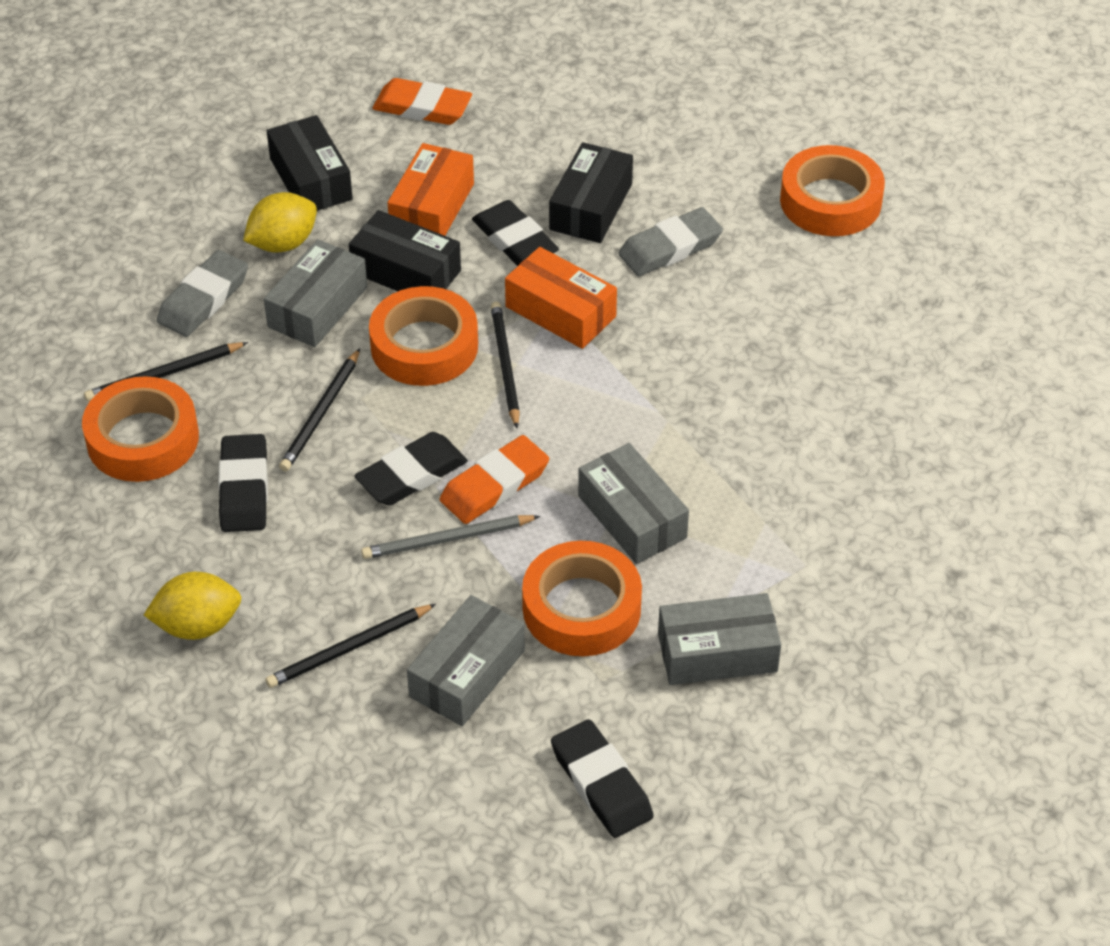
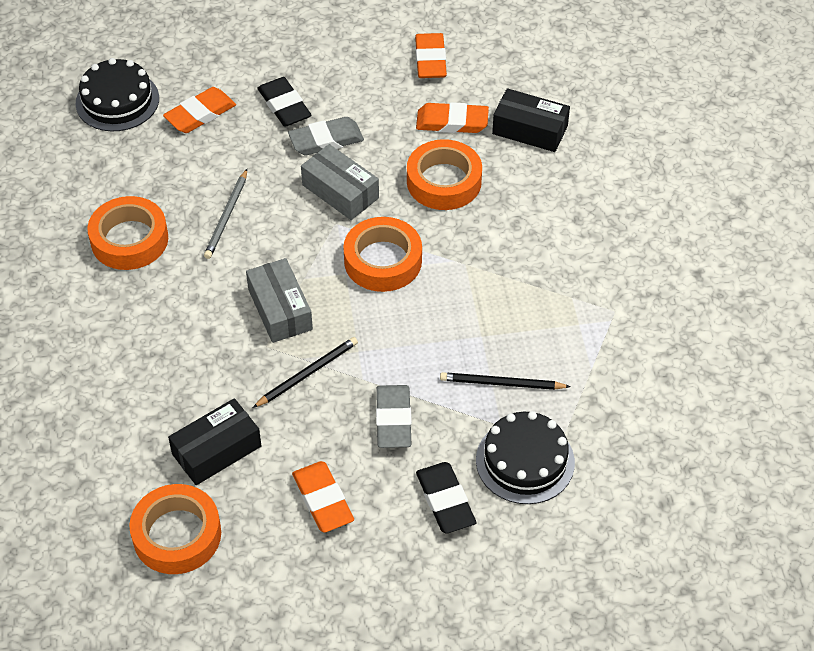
black box: [267,115,353,211] [349,210,461,291] [549,142,633,243] = 3 -> [168,398,261,485] [492,88,570,152] = 2
black cake: none = 0 -> [75,58,159,131] [476,411,575,504] = 2
black eraser: [218,434,268,532] [354,432,468,505] [472,200,559,266] [551,719,654,838] = 4 -> [257,77,311,127] [416,462,476,534] = 2
black pencil: [84,342,248,402] [266,604,436,688] [279,348,360,471] [491,302,520,428] = 4 -> [253,337,358,408] [440,372,571,390] = 2
grey box: [264,239,367,347] [407,595,525,726] [578,443,689,564] [658,593,781,685] = 4 -> [246,258,313,343] [301,144,379,220] = 2
orange box: [387,143,474,236] [505,247,617,349] = 2 -> none = 0
orange eraser: [372,78,472,125] [440,435,549,524] = 2 -> [163,87,236,133] [292,461,354,533] [415,33,447,78] [416,102,489,133] = 4
yellow lemon: [144,572,241,640] [243,192,317,253] = 2 -> none = 0

